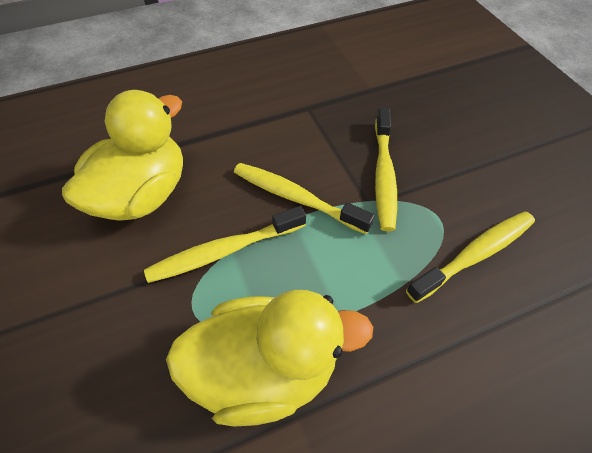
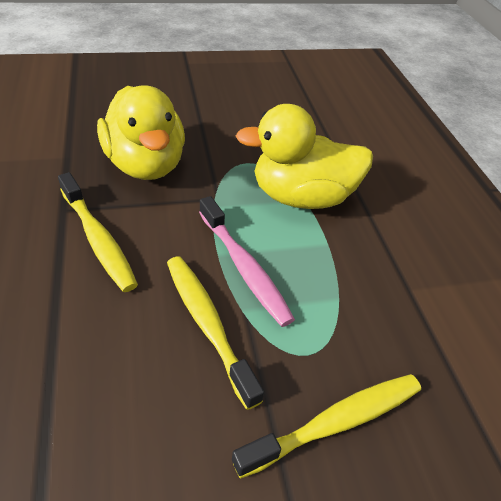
pink toothbrush: none = 0 -> [199,196,295,327] = 1
yellow toothbrush: [144,206,306,283] [234,163,375,234] [375,108,397,231] [406,211,535,303] = 4 -> [58,172,138,292] [167,256,264,410] [232,374,421,479] = 3

